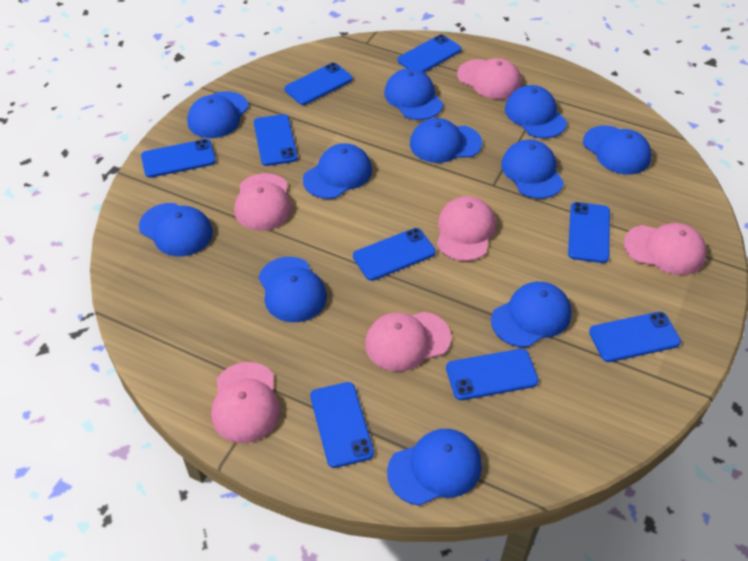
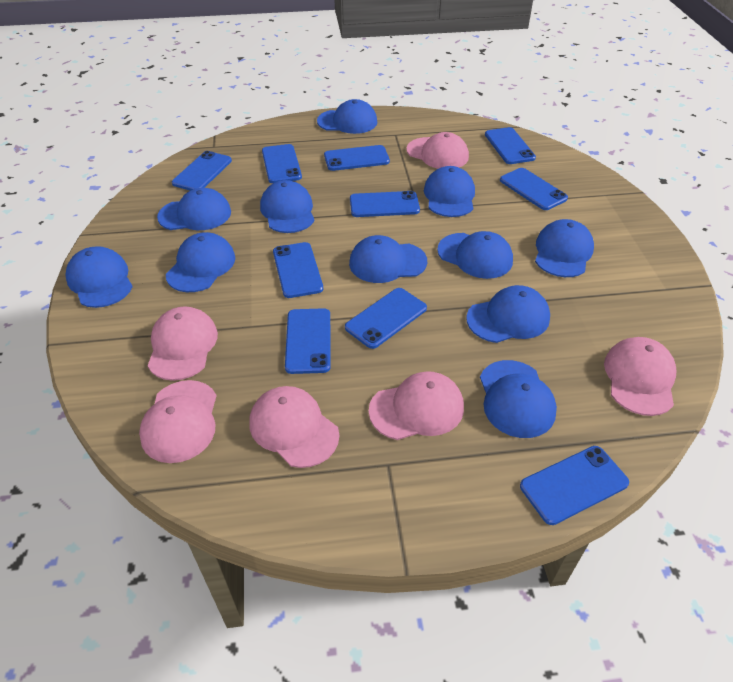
blue phone: [141,139,216,178] [254,114,298,166] [284,63,353,105] [310,382,374,468] [353,228,436,281] [398,34,462,72] [446,349,539,400] [568,202,610,263] [589,312,681,362] = 9 -> [172,151,232,191] [262,144,302,183] [273,242,323,298] [285,308,331,374] [324,145,390,171] [345,288,427,349] [350,191,420,217] [485,127,536,164] [500,168,568,210] [520,446,629,525] = 10

